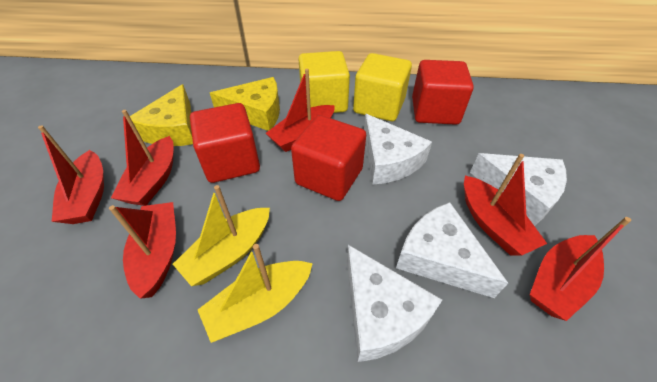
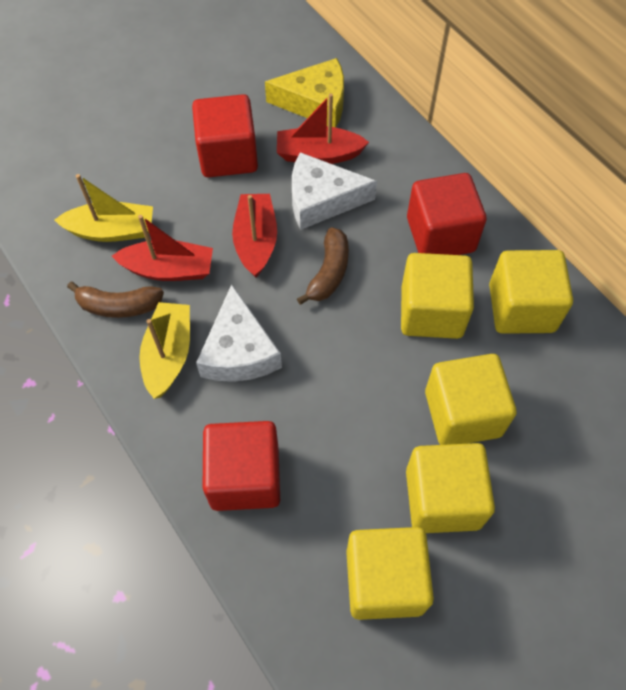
brown banana: none = 0 -> [67,282,164,318] [297,227,349,305] = 2
red boat: [38,125,104,224] [109,202,176,299] [111,110,174,206] [266,69,335,152] [464,154,547,255] [530,217,631,321] = 6 -> [112,215,213,281] [232,194,277,278] [277,93,369,164] = 3
white cheese: [347,245,442,362] [364,114,432,185] [396,202,508,298] [470,153,567,226] = 4 -> [196,284,282,382] [292,152,377,230] = 2
yellow cheese: [130,84,193,146] [210,77,280,131] = 2 -> [265,58,344,128] = 1
yellow cube: [299,51,350,113] [353,53,412,121] = 2 -> [346,527,434,620] [401,253,474,339] [406,443,495,533] [425,354,517,445] [489,250,573,334] = 5

